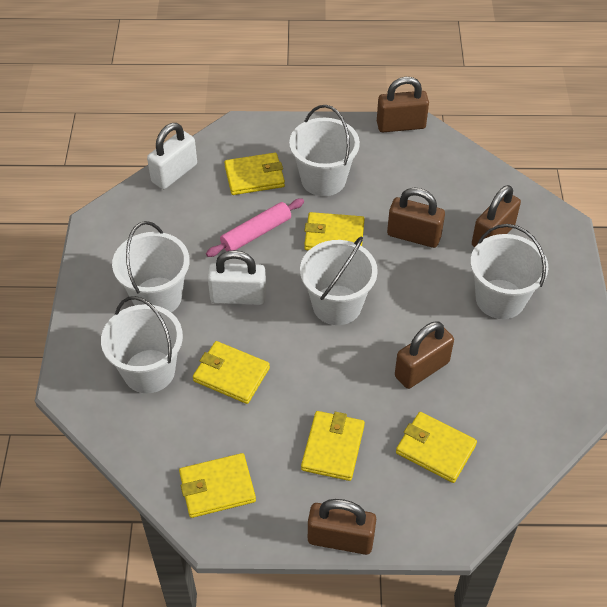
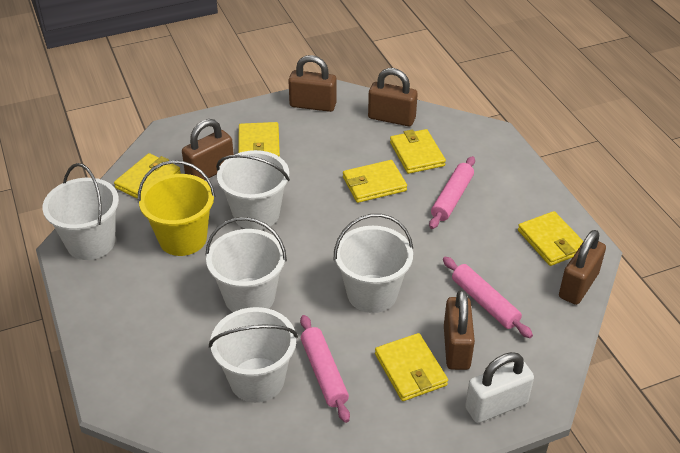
pink rolling pin: [206,199,304,257] = 1 -> [300,315,350,423] [429,156,475,229] [443,257,533,338] = 3
white padlock: [147,123,197,189] [208,250,266,305] = 2 -> [465,352,534,423] = 1
yellow bucket: none = 0 -> [138,160,215,256] = 1

